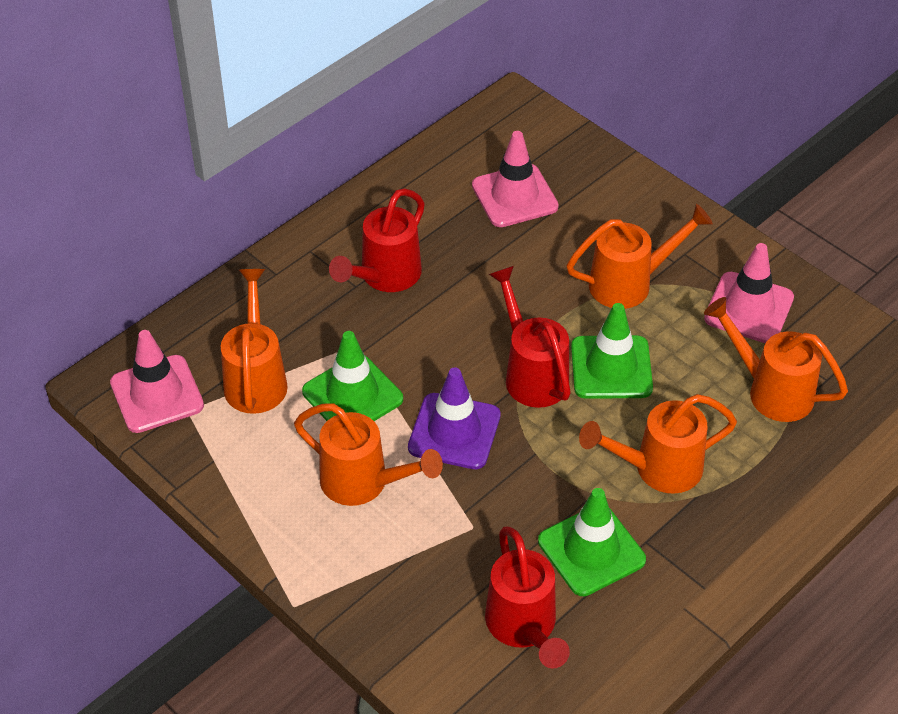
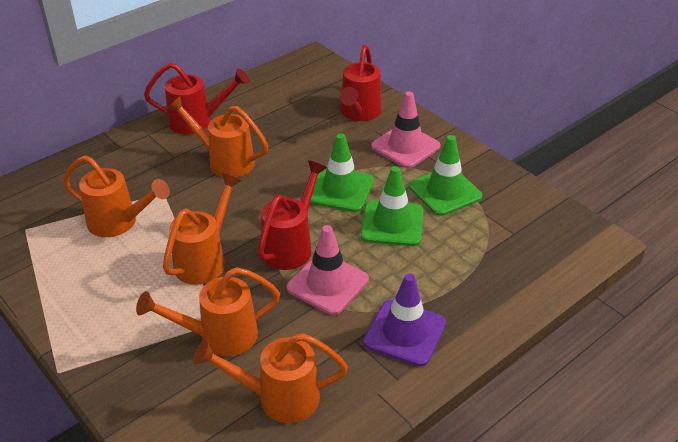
pink traffic cone: [110,330,204,433] [472,131,559,227] [704,243,794,343] = 3 -> [287,225,369,315] [371,91,441,168] = 2

